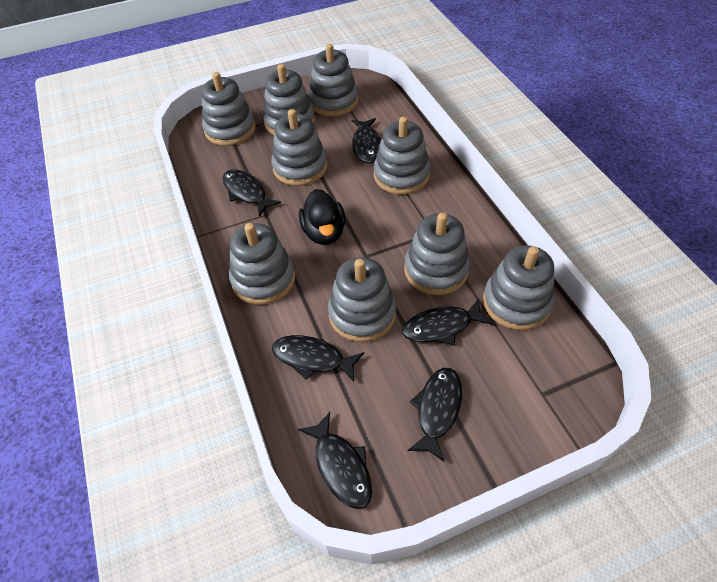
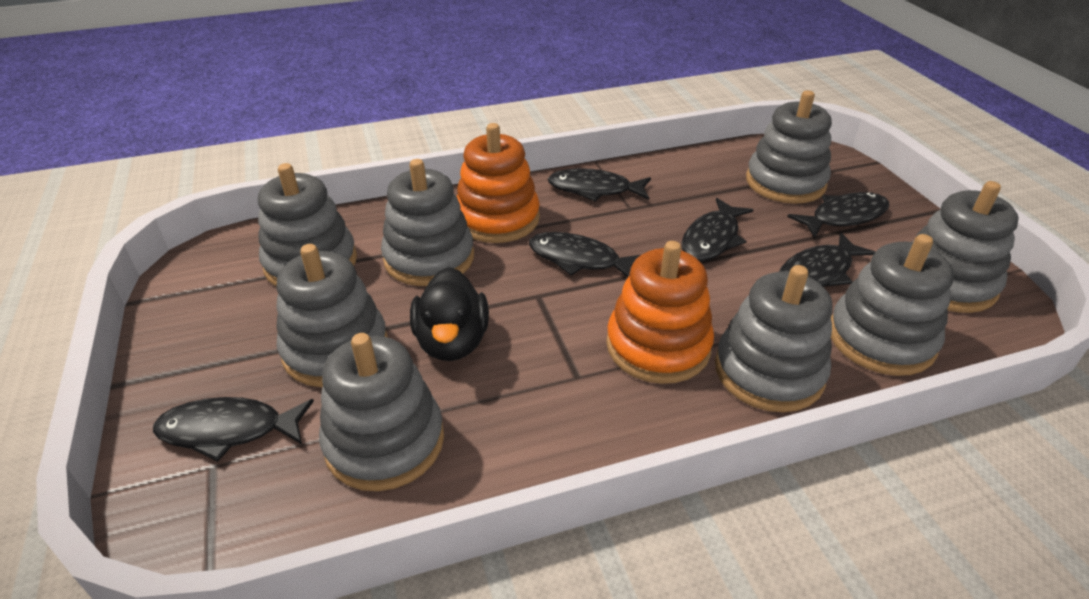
grey stacking toy: [202,72,255,146] [229,223,295,305] [263,64,315,135] [271,109,327,186] [308,44,358,116] [328,257,396,342] [374,117,430,194] [404,213,470,295] [483,245,554,330] = 9 -> [258,163,357,287] [276,244,388,387] [319,333,444,491] [381,159,474,286] [715,265,833,412] [746,90,832,204] [831,234,954,376] [912,181,1019,313] = 8
orange stacking toy: none = 0 -> [457,123,540,243] [606,241,714,384] = 2

